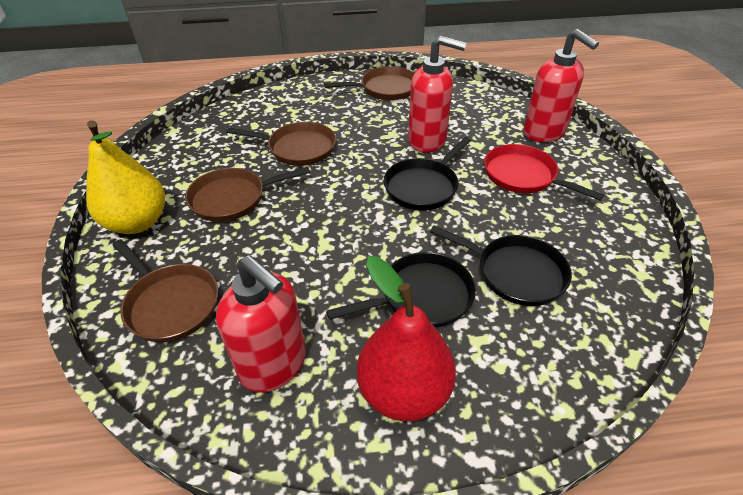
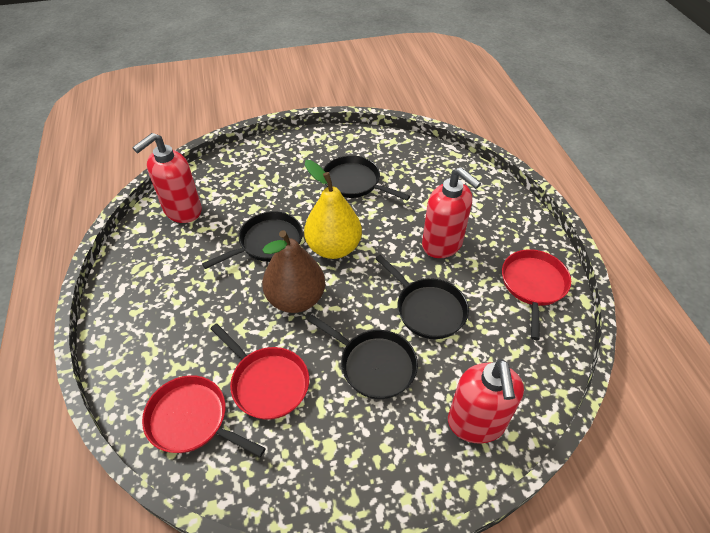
black pan: [326,252,476,327] [384,137,471,210] [430,225,572,306] = 3 -> [202,211,303,269] [307,315,418,399] [323,155,410,201] [375,255,469,339] = 4
brown pan: [113,239,218,342] [185,167,310,222] [226,122,336,166] [324,66,415,100] = 4 -> none = 0
brown pear: none = 0 -> [262,230,325,313] = 1
red pan: [484,144,604,201] = 1 -> [142,375,266,457] [210,323,309,420] [502,249,571,340] = 3
red pear: [357,256,456,421] = 1 -> none = 0

